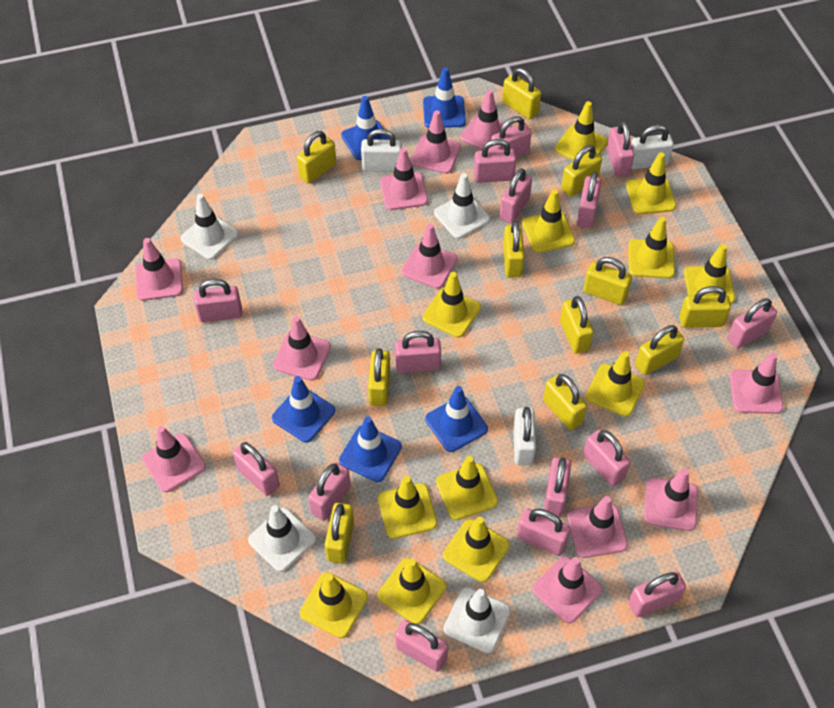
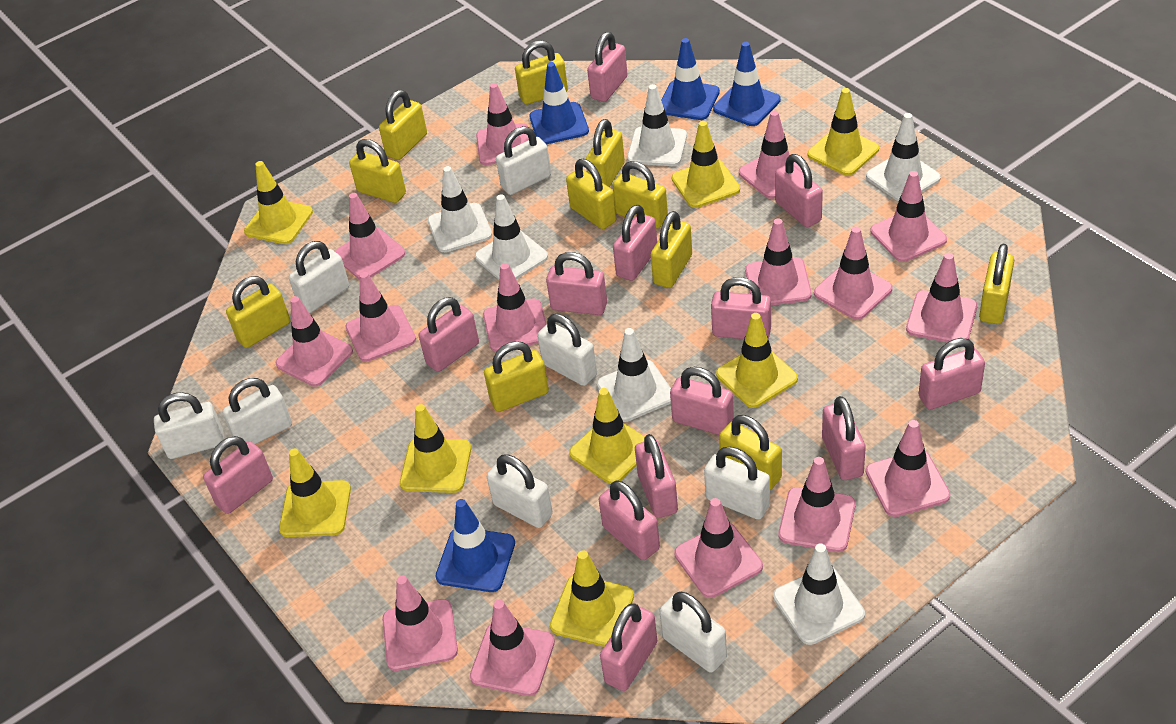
blue traffic cone: [272,376,335,443] [339,416,402,482] [341,96,389,160] [423,67,466,128] [425,386,488,452] = 5 -> [435,499,515,592] [530,62,589,144] [661,38,720,120] [713,42,781,126] = 4
pink padlock: [194,279,242,322] [233,442,280,496] [308,462,351,521] [395,331,441,373] [395,620,448,672] [474,139,516,183] [490,116,532,158] [499,168,532,224] [517,509,571,556] [544,457,571,517] [577,172,601,228] [583,430,630,487] [607,121,635,177] [628,571,686,617] [727,298,777,349] = 15 -> [203,436,273,514] [419,297,479,372] [546,252,607,315] [587,32,627,102] [599,481,660,560] [600,603,657,691] [613,205,657,281] [635,434,678,518] [670,367,734,435] [711,277,771,339] [775,154,823,228] [822,396,866,480] [919,338,985,410] = 13
pink traffic cone: [135,238,183,301] [142,426,206,492] [273,316,331,381] [380,148,428,210] [402,224,457,289] [411,110,461,174] [460,89,512,150] [532,556,602,623] [567,496,628,558] [644,469,698,531] [730,353,783,414] = 11 -> [276,296,353,387] [335,193,405,280] [346,272,416,362] [382,575,458,671] [470,600,555,696] [476,83,529,165] [483,263,546,352] [674,498,763,598] [739,111,802,199] [745,218,812,305] [779,457,856,552] [814,227,893,320] [866,420,950,517] [870,171,947,262] [906,253,977,342] = 15
white padlock: [361,129,402,172] [513,407,536,465] [631,125,674,169] = 3 -> [154,392,225,459] [222,378,292,444] [289,241,349,313] [487,454,553,528] [496,126,551,195] [537,314,597,386] [660,592,727,673] [704,447,770,520] = 8
white traffic cone: [181,194,239,260] [248,505,316,572] [434,173,490,239] [444,587,511,653] = 4 -> [428,166,492,252] [475,194,548,280] [597,328,671,422] [627,84,687,166] [773,543,865,645] [866,113,941,202] = 6
yellow traffic cone: [300,572,368,638] [378,476,437,539] [378,558,446,624] [422,272,481,338] [436,456,498,520] [443,517,510,582] [522,189,575,253] [555,101,608,160] [586,351,645,417] [626,152,676,214] [628,217,675,279] [684,244,735,304] = 12 -> [244,161,313,244] [279,448,351,537] [400,404,471,493] [550,550,634,647] [569,388,645,484] [672,121,740,208] [716,313,798,408] [808,88,879,176] = 8

